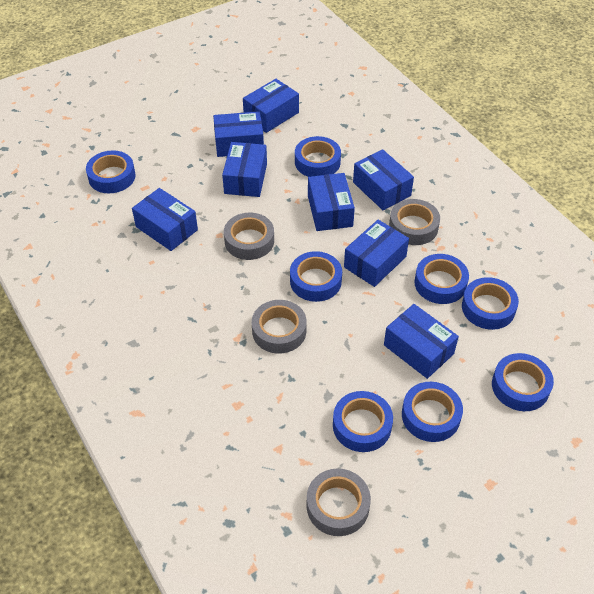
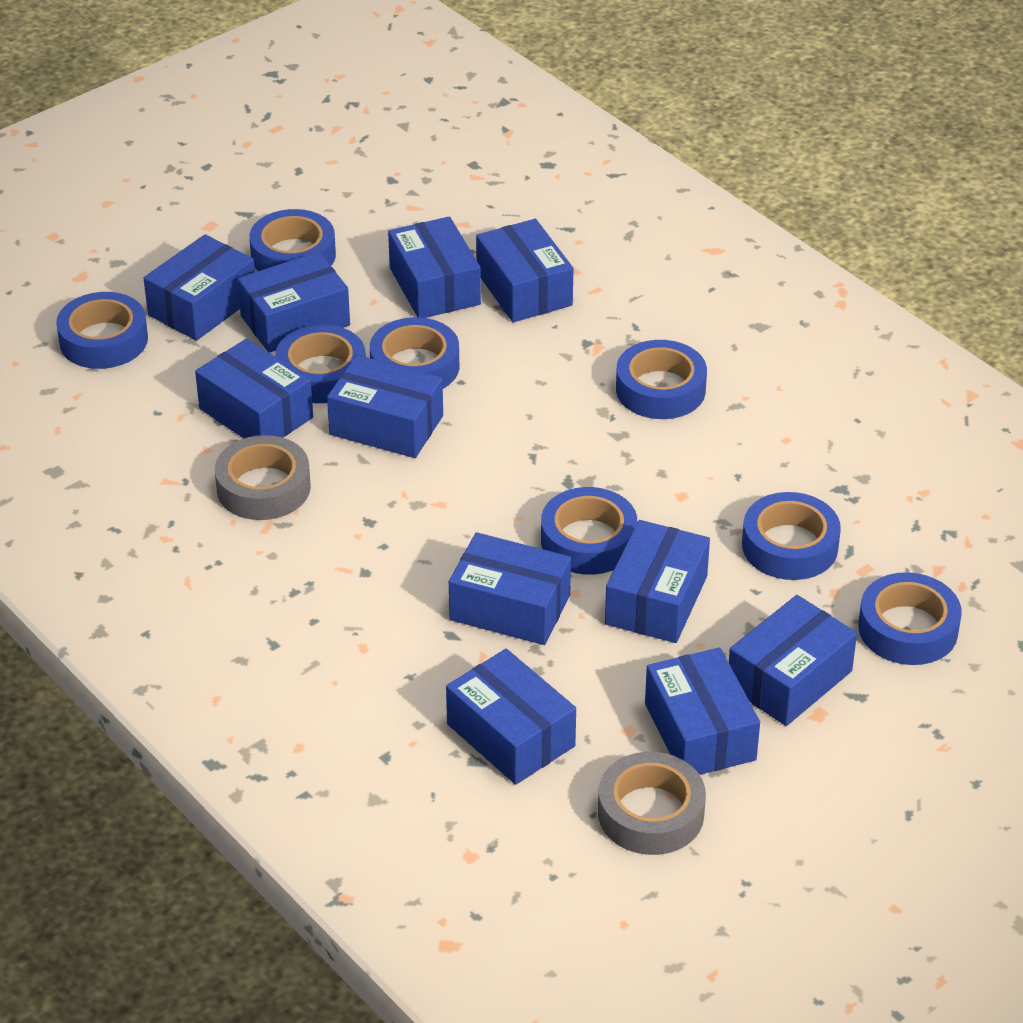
blue box: [132,188,198,251] [213,111,264,157] [222,142,267,197] [243,79,299,133] [308,173,355,231] [344,220,409,287] [353,149,414,210] [384,304,459,379] = 8 -> [144,234,255,341] [195,338,313,438] [237,252,350,353] [327,355,443,458] [388,217,481,318] [446,649,576,785] [449,532,571,645] [476,219,573,322] [605,520,710,643] [645,648,760,775] [729,595,857,726] = 11
grey tape: [224,213,274,260] [252,300,307,354] [306,469,371,536] [389,199,440,245] = 4 -> [215,435,311,520] [598,752,706,855] = 2

